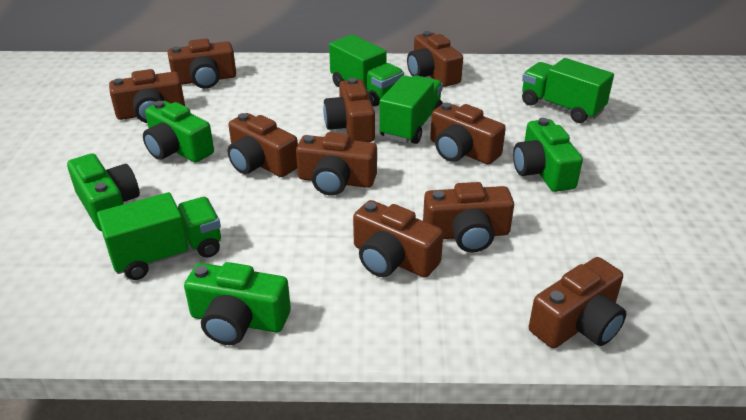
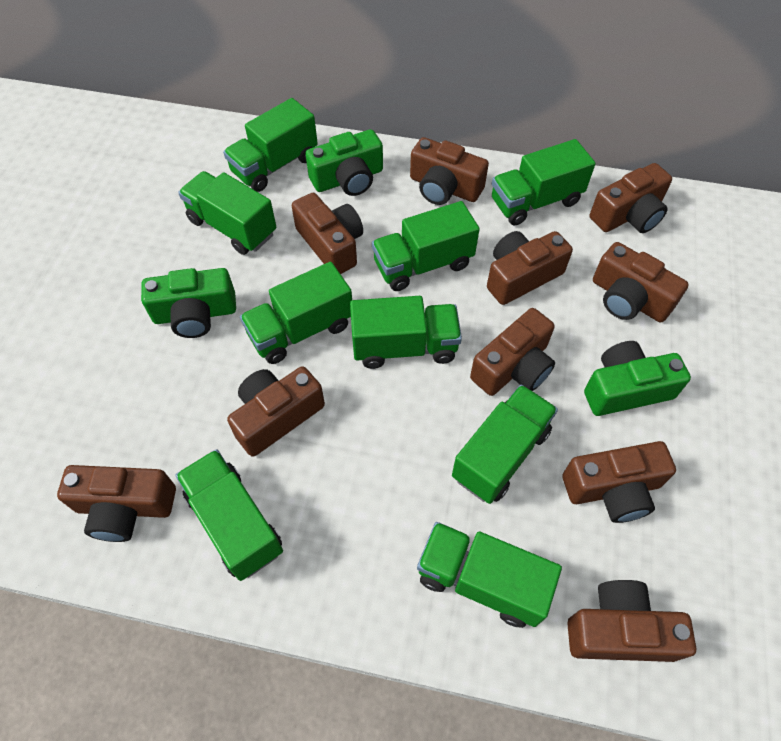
green camera: [67,153,140,231] [143,101,214,162] [184,262,291,345] [513,118,583,192] = 4 -> [141,268,236,338] [305,129,383,196] [584,341,691,416] = 3
green truck: [97,192,221,280] [329,35,404,106] [379,75,443,144] [522,58,614,123] = 4 -> [175,449,283,581] [178,171,276,255] [223,98,318,192] [240,262,352,364] [350,296,462,369] [372,201,480,291] [417,522,562,628] [452,385,558,504] [492,139,596,226] = 9

